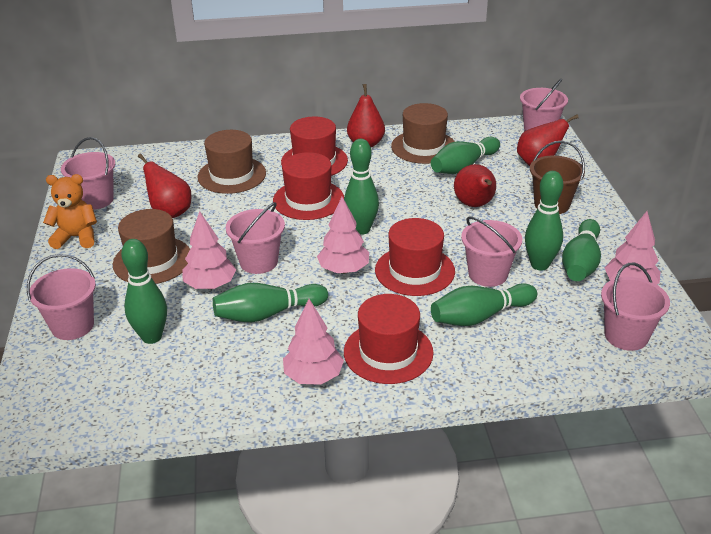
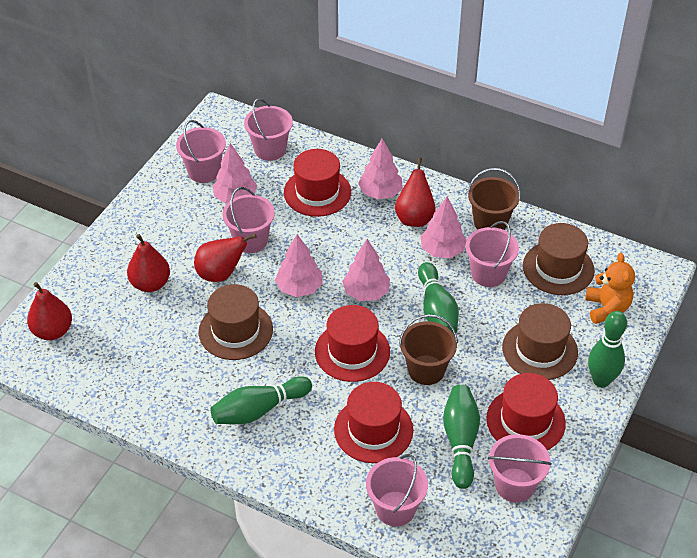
brown bucket: [530,140,585,214] = 1 -> [399,314,458,385] [468,168,521,230] = 2
green bowling pin: [121,239,167,344] [213,283,328,322] [344,139,379,235] [431,137,500,174] [431,283,537,326] [525,171,563,271] [562,219,601,281] = 7 -> [210,376,312,424] [418,262,459,334] [443,385,480,489] [588,311,627,387] = 4
pink tree: [183,211,236,289] [283,299,344,385] [317,197,369,274] [605,211,660,285] = 4 -> [213,143,257,204] [275,234,323,297] [342,239,390,301] [358,139,403,199] [420,197,467,258] = 5

